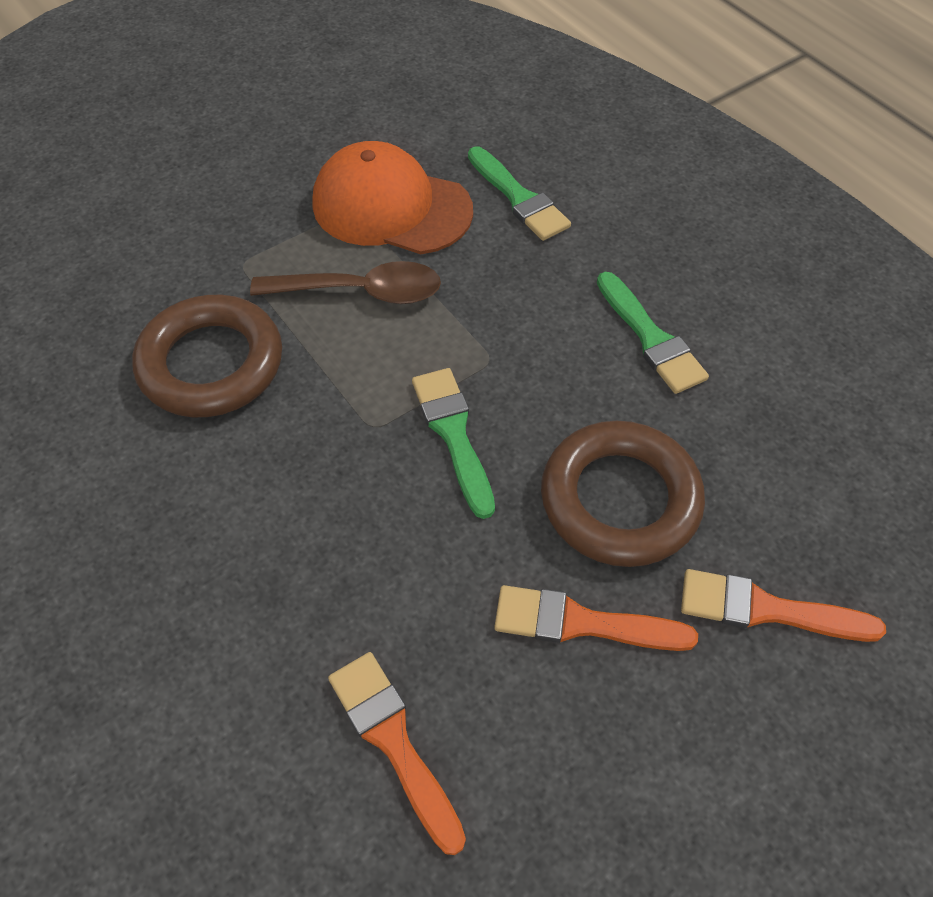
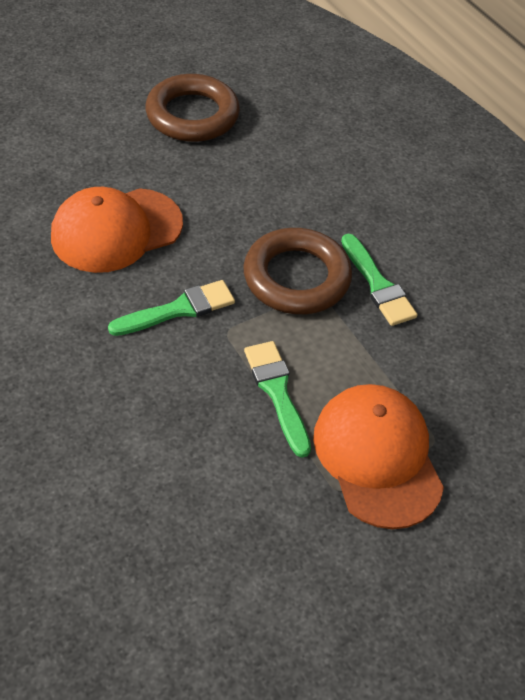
brown spoon: [250,261,441,304] = 1 -> none = 0
orange brush: [328,652,466,855] [494,585,698,651] [681,569,886,642] = 3 -> none = 0
orange cap: [313,141,473,254] = 1 -> [51,187,183,273] [313,384,444,529] = 2

